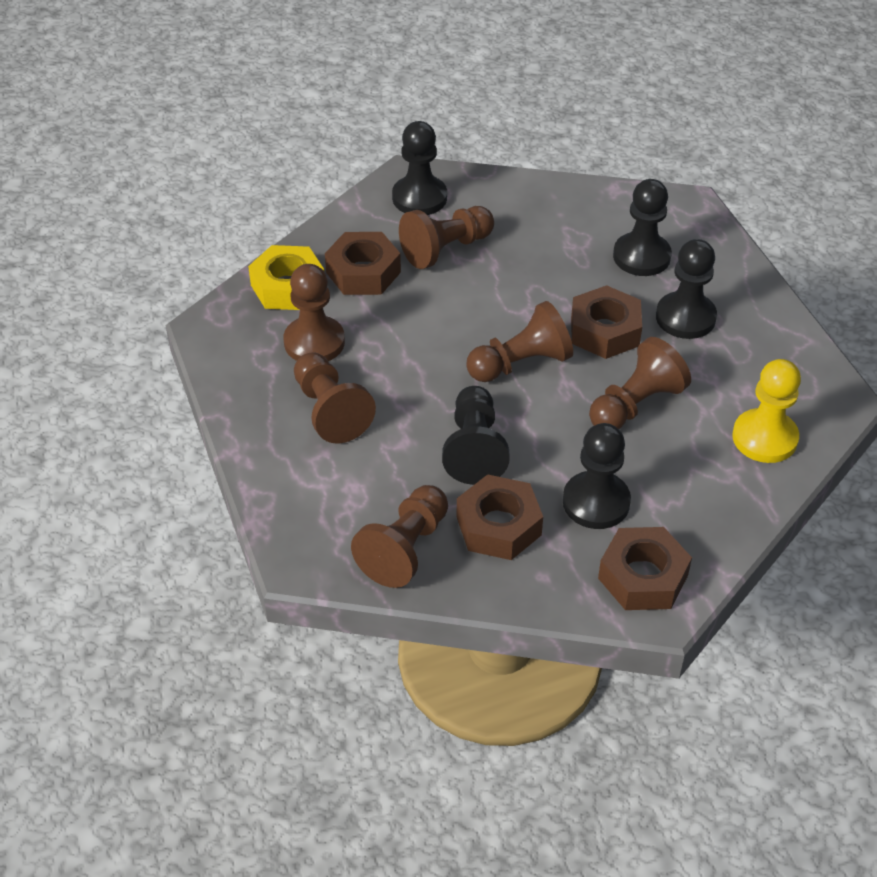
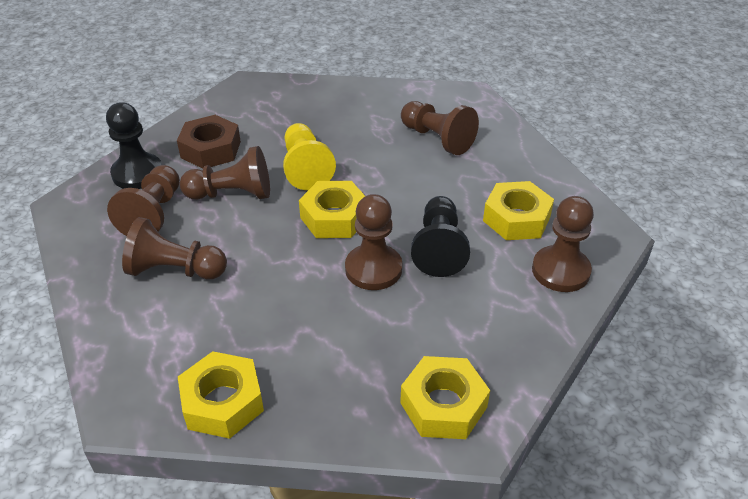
black pawn: [392,121,447,215] [442,386,510,485] [563,423,631,529] [613,179,672,276] [656,239,717,339] = 5 -> [106,102,162,189] [411,196,470,277] = 2
brown nut: [325,232,401,295] [456,474,543,560] [571,285,642,359] [598,527,692,610] = 4 -> [177,115,241,169] = 1
yellow nut: [248,245,324,310] = 1 -> [178,351,264,439] [299,181,365,238] [400,356,490,439] [483,181,554,240] = 4

